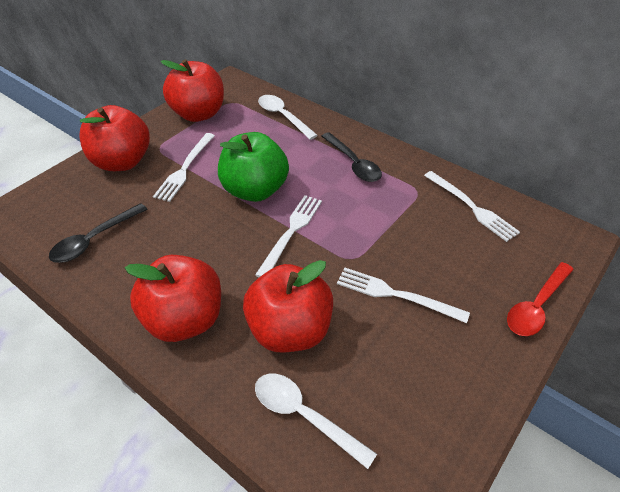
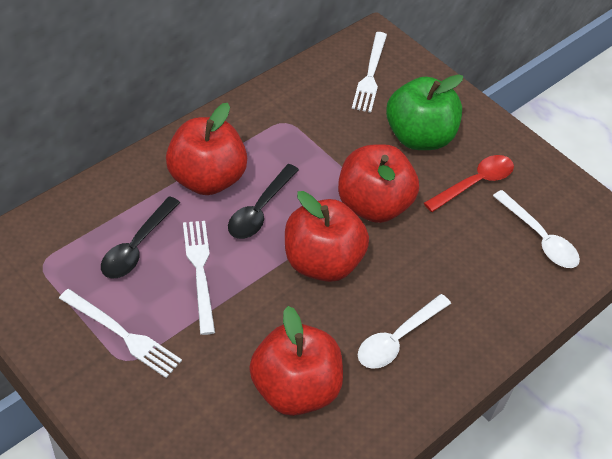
white fork: [153,133,215,202] [255,195,322,277] [337,268,470,323] [424,171,520,242] = 4 -> [59,289,182,378] [183,221,215,335] [352,32,387,113] = 3

